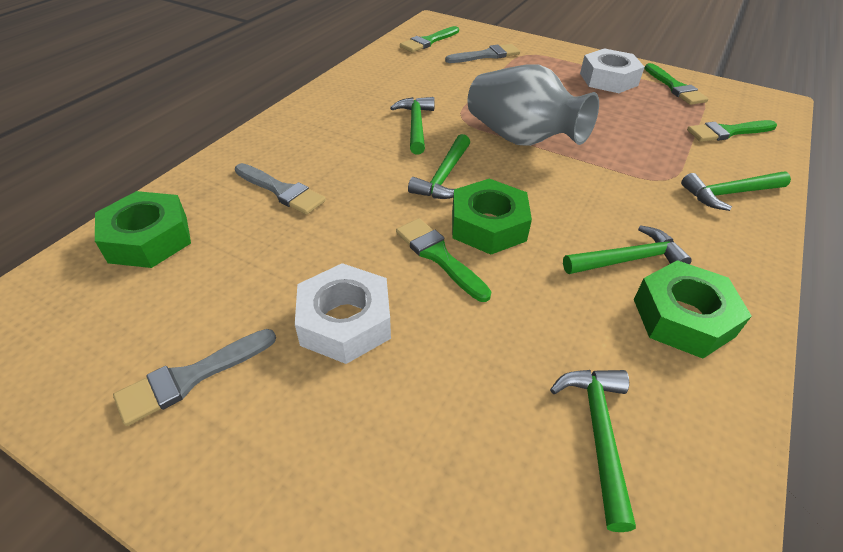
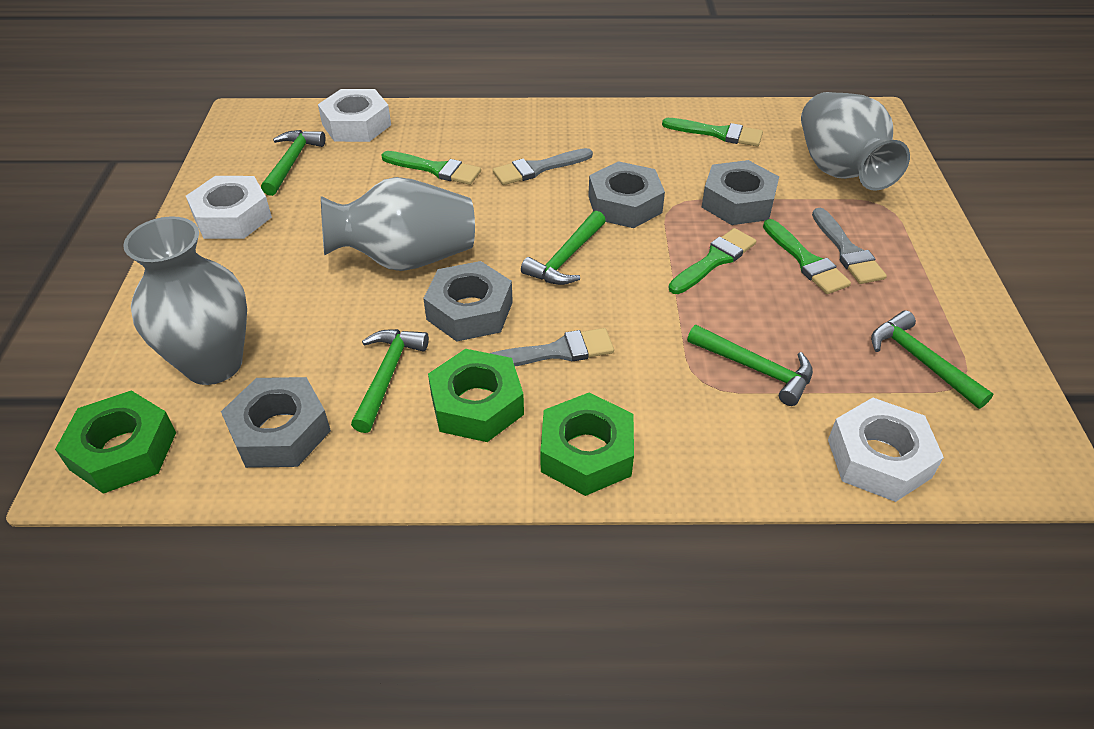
grey nut: none = 0 -> [221,377,331,468] [423,261,513,342] [588,161,665,228] [702,160,779,225] = 4
grey vase: [468,64,599,146] = 1 -> [123,217,247,385] [321,177,475,271] [801,92,910,191] = 3
white nut: [295,263,391,364] [580,48,645,93] = 2 -> [186,176,272,239] [318,89,391,142] [828,398,944,502] = 3

